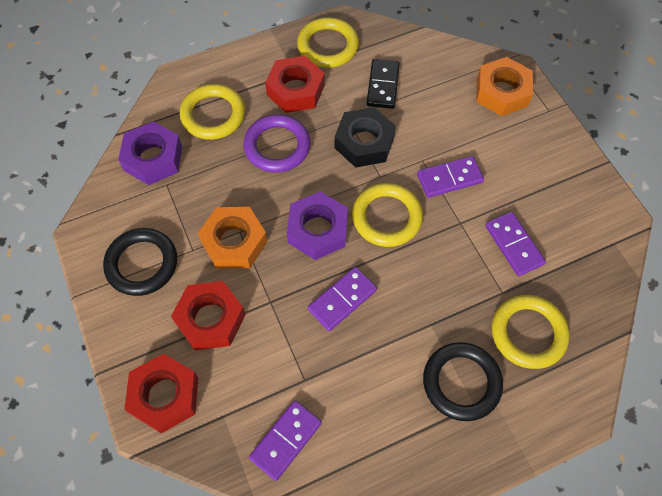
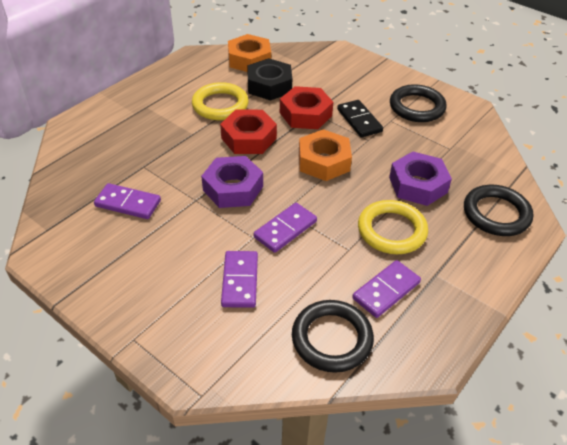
black ring: [103,228,177,296] [423,342,503,421] = 2 -> [292,300,374,373] [390,84,447,122] [464,185,533,236] = 3
purple ring: [243,114,311,173] = 1 -> none = 0
red nut: [124,354,198,433] [171,281,246,351] [265,56,325,113] = 3 -> [220,110,277,154] [280,86,333,129] = 2
yellow ring: [179,84,245,140] [297,17,359,68] [352,183,423,247] [492,295,570,369] = 4 -> [192,82,249,120] [358,200,428,254] = 2

